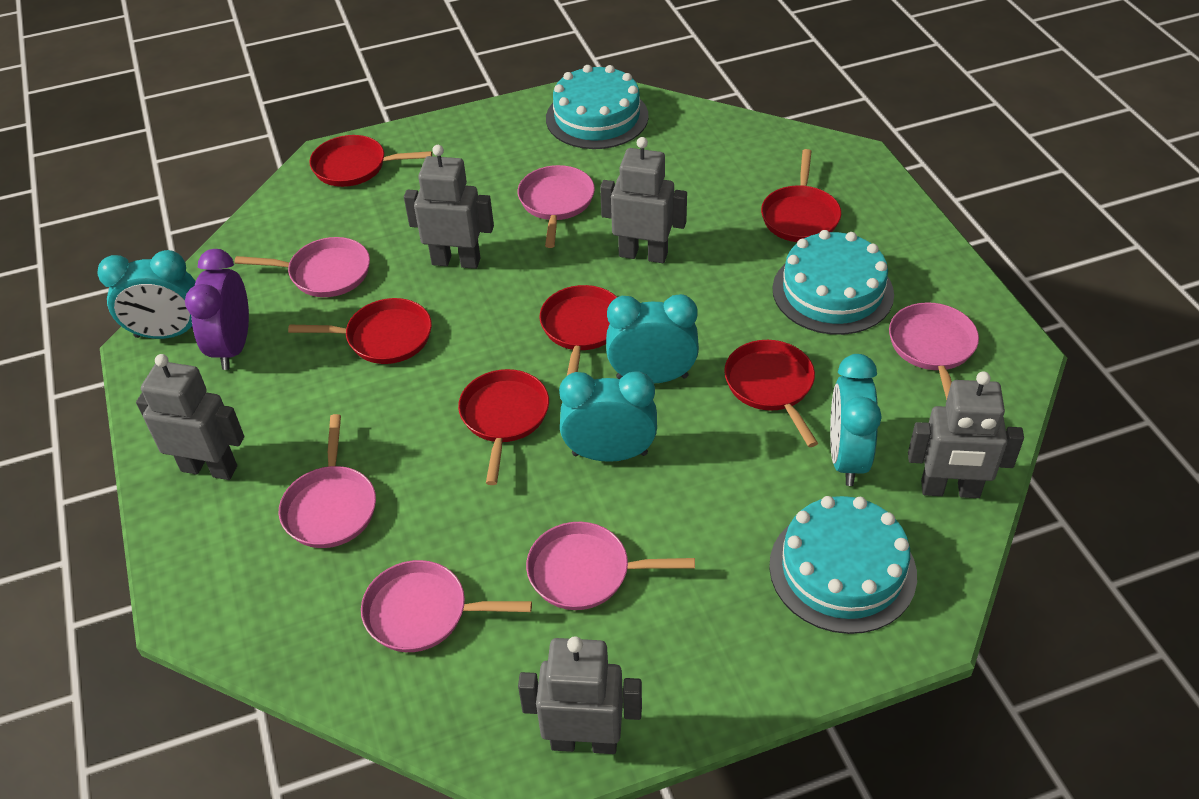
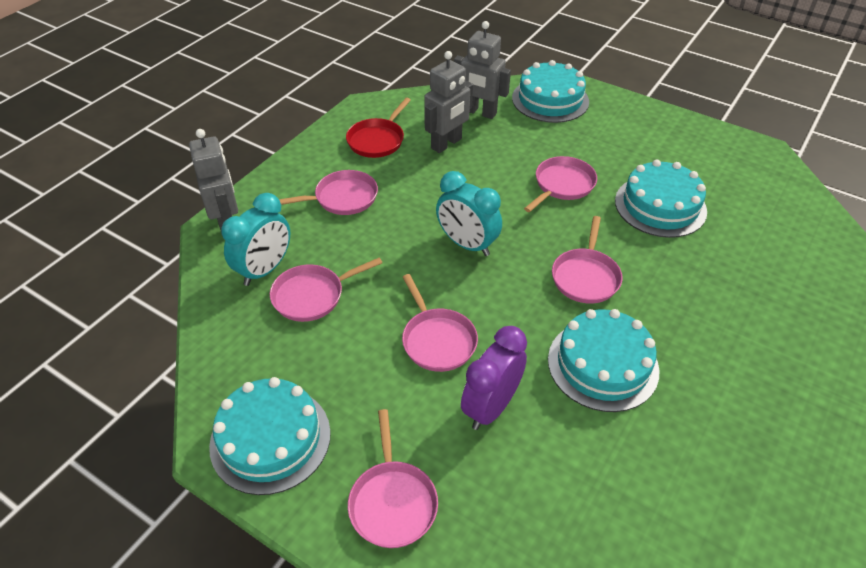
grey robot: [136,354,244,480] [404,145,494,269] [518,636,642,754] [600,137,687,263] [908,371,1024,498] = 5 -> [189,129,238,237] [424,51,473,153] [454,21,511,119] = 3
red pan: [288,298,432,364] [309,135,432,187] [458,369,549,485] [539,285,617,376] [724,340,818,447] [761,149,841,242] = 6 -> [346,98,411,158] = 1
turquoise cake: [546,65,649,149] [769,496,917,634] [773,230,894,335] = 3 -> [209,377,331,495] [512,60,589,123] [548,309,659,412] [615,159,707,238] = 4
turquoise clock: [97,250,196,339] [559,371,657,462] [606,294,699,383] [830,354,882,486] = 4 -> [221,193,290,286] [436,171,502,256] = 2

